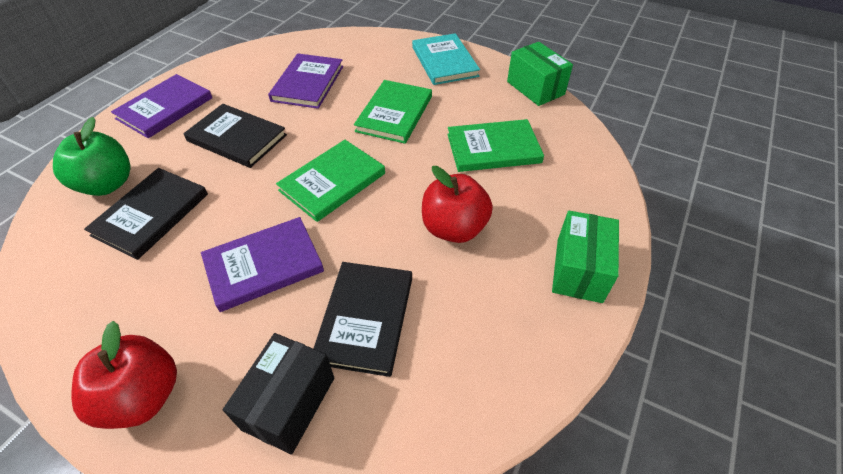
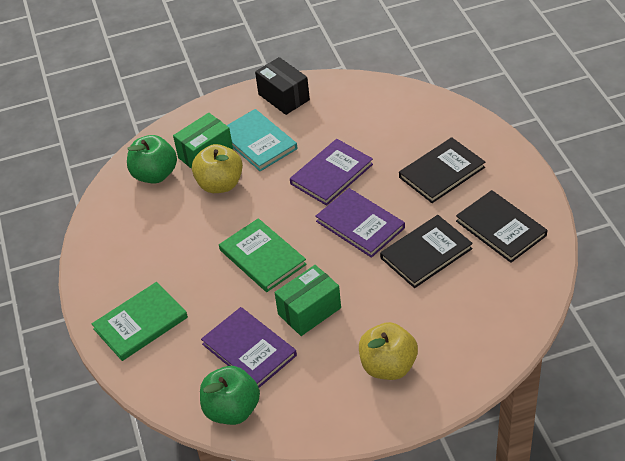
green apple: [53,117,131,196] = 1 -> [127,135,177,183] [200,366,260,425] = 2
green book: [276,140,385,222] [354,80,432,144] [447,119,544,172] = 3 -> [92,282,188,361] [219,218,307,292] = 2
red apple: [71,321,177,429] [422,166,493,243] = 2 -> none = 0
yellow apple: none = 0 -> [192,144,243,193] [359,322,418,380] = 2

